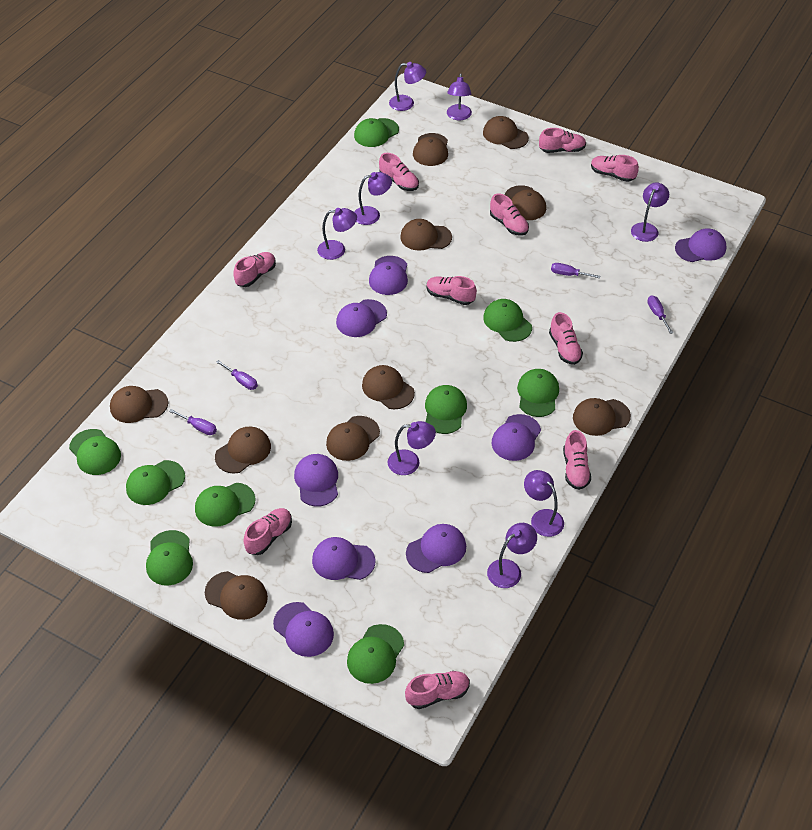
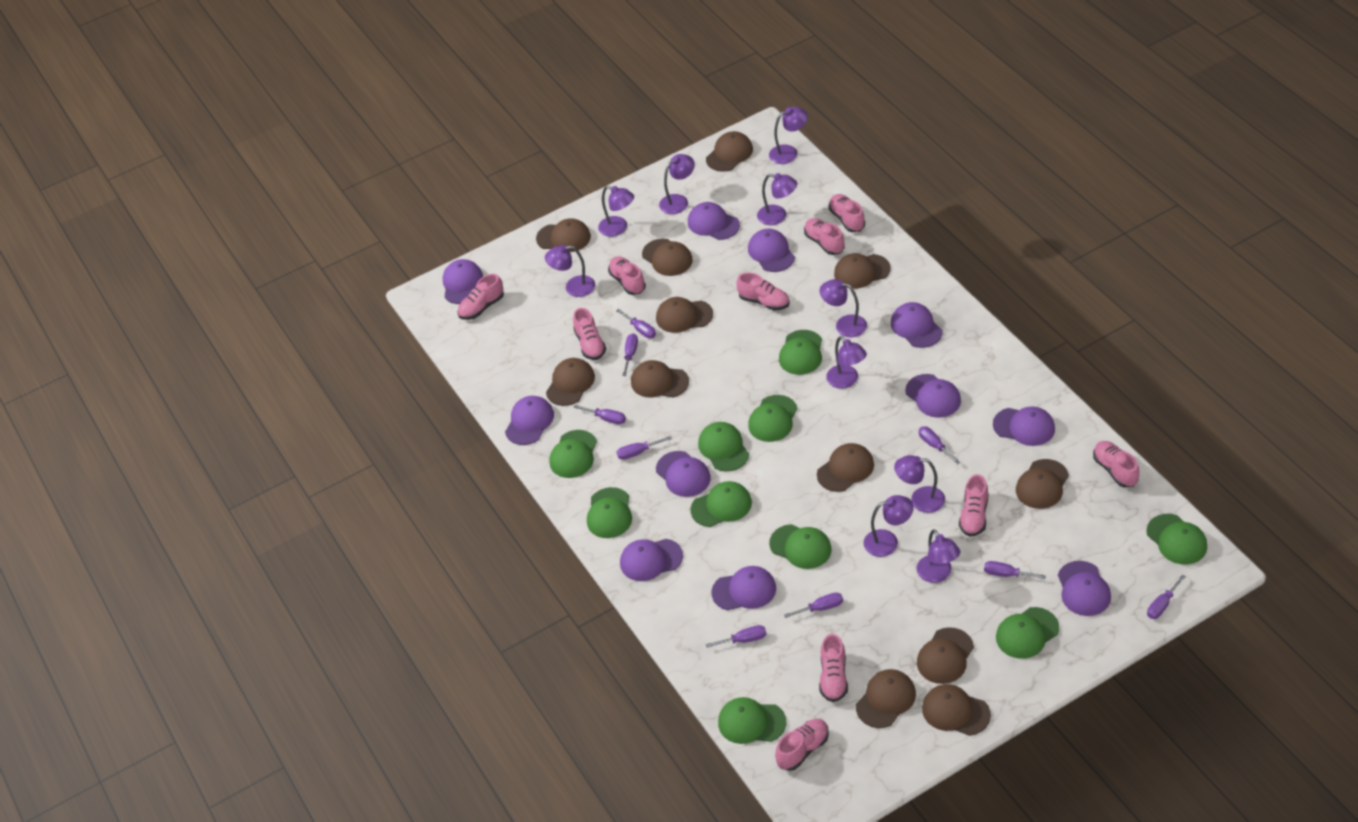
brown cap: [110,386,168,423] [205,571,268,620] [215,426,271,474] [326,416,380,461] [362,365,415,409] [400,219,452,251] [413,133,448,166] [483,116,529,149] [505,185,546,220] [573,398,631,436] = 10 -> [536,218,591,252] [546,358,595,406] [631,360,689,398] [642,239,693,276] [656,297,713,333] [706,131,753,172] [817,443,874,492] [834,253,891,289] [856,669,916,728] [917,627,974,684] [922,684,991,736] [1016,459,1069,509] = 12
green cap: [69,429,121,475] [126,460,185,505] [146,530,193,586] [195,483,255,527] [347,624,404,684] [354,118,399,147] [425,385,467,434] [483,299,532,342] [517,369,559,417] = 9 -> [549,430,597,478] [587,487,632,538] [691,481,752,527] [698,422,749,472] [718,697,786,744] [748,395,797,442] [769,524,832,569] [779,330,822,375] [996,607,1059,659] [1146,514,1207,564] = 10
purple cap: [273,602,334,657] [294,454,338,507] [312,537,375,580] [336,299,387,337] [369,256,408,295] [406,524,466,573] [492,414,541,461] [675,228,726,262] = 8 -> [443,259,483,304] [505,396,554,445] [620,539,683,581] [656,451,711,497] [688,202,740,240] [711,566,776,610] [748,229,795,272] [891,302,942,348] [905,374,961,418] [993,406,1055,446] [1058,561,1111,616] = 11
purple lamp: [317,208,357,260] [354,172,392,225] [388,421,436,475] [389,62,426,111] [447,74,472,120] [487,523,537,588] [524,470,564,537] [631,183,669,242] = 8 -> [545,245,595,297] [598,186,634,237] [659,154,695,214] [757,173,797,225] [769,107,808,164] [820,279,867,337] [826,336,867,389] [864,495,913,557] [894,455,945,513] [916,529,960,583] = 10
purple screwdriver: [169,409,217,435] [216,360,258,390] [551,263,600,278] [647,295,673,334] = 4 -> [574,405,626,425] [616,309,656,338] [617,436,672,460] [622,334,638,376] [705,625,767,648] [784,592,843,618] [919,426,960,464] [984,561,1046,579] [1147,574,1186,619] = 9

